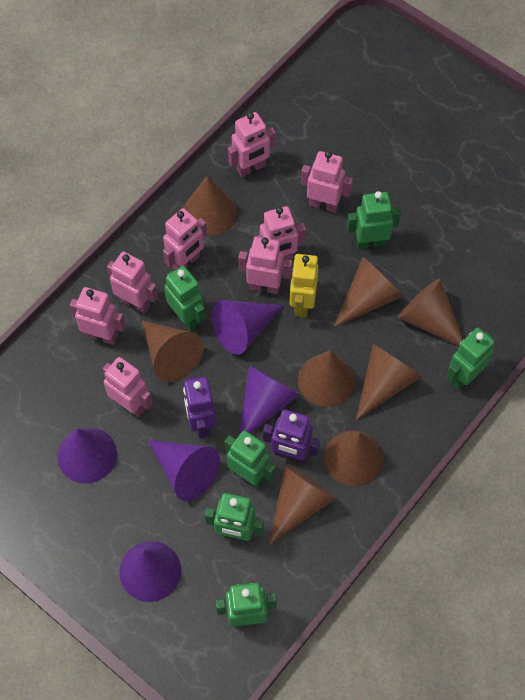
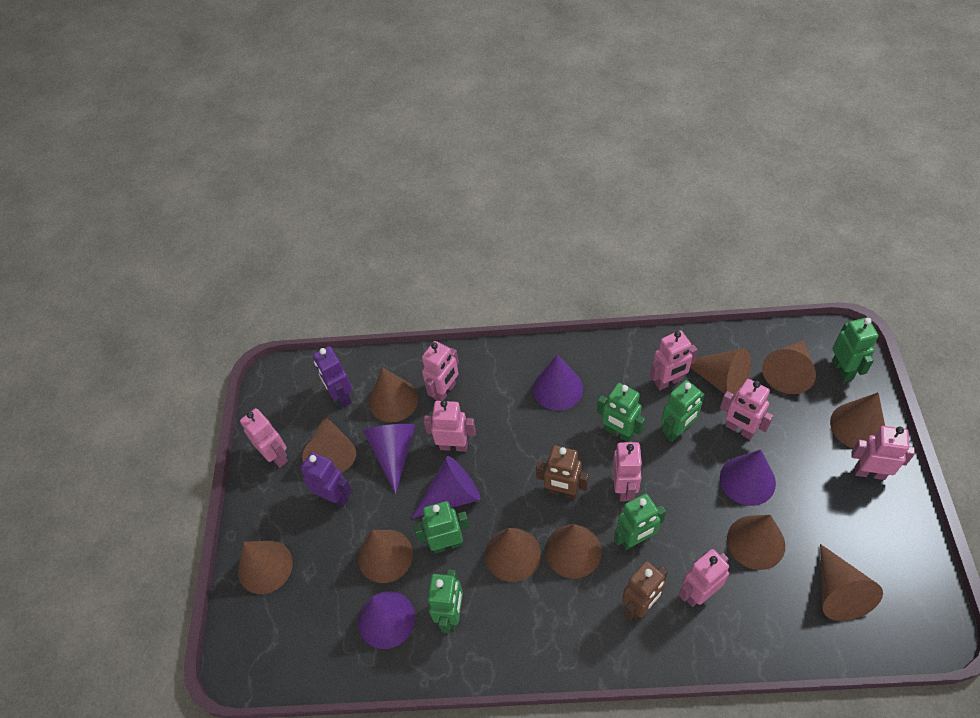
brown cone: [142,320,204,382] [184,176,237,236] [269,464,337,545] [298,350,355,407] [324,430,384,487] [334,257,404,327] [356,344,422,420] [398,279,464,346] = 8 -> [238,541,293,594] [302,415,356,472] [358,530,413,583] [369,367,418,422] [485,528,541,582] [545,524,601,579] [690,349,751,397] [727,515,785,570] [762,340,816,394] [820,544,883,621] [830,392,885,448] = 11
brown robot: none = 0 -> [536,445,589,499] [622,561,668,620] = 2
yellow robot: [289,254,319,318] = 1 -> none = 0

